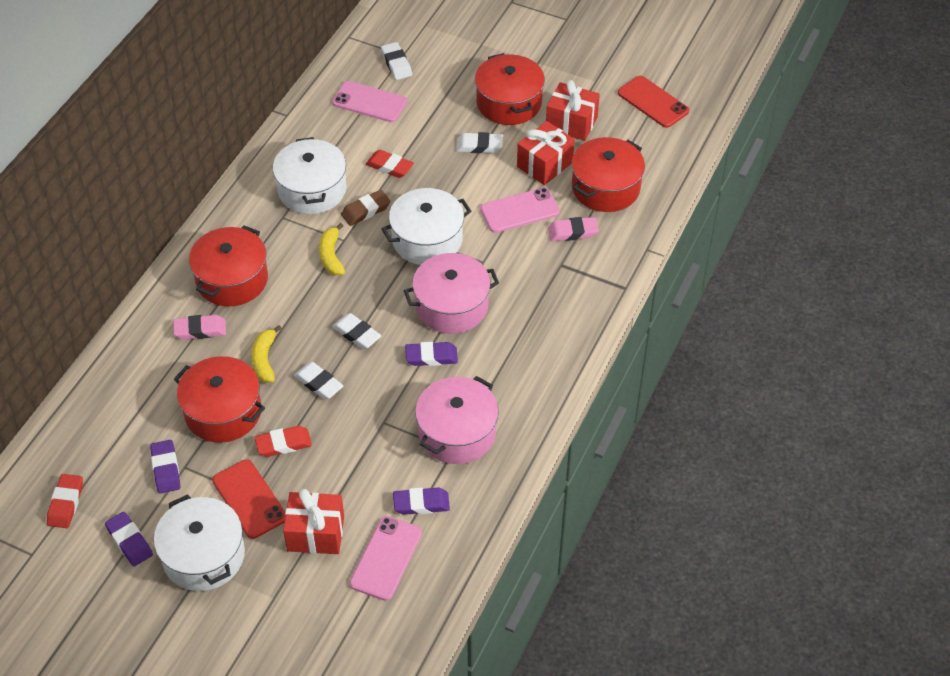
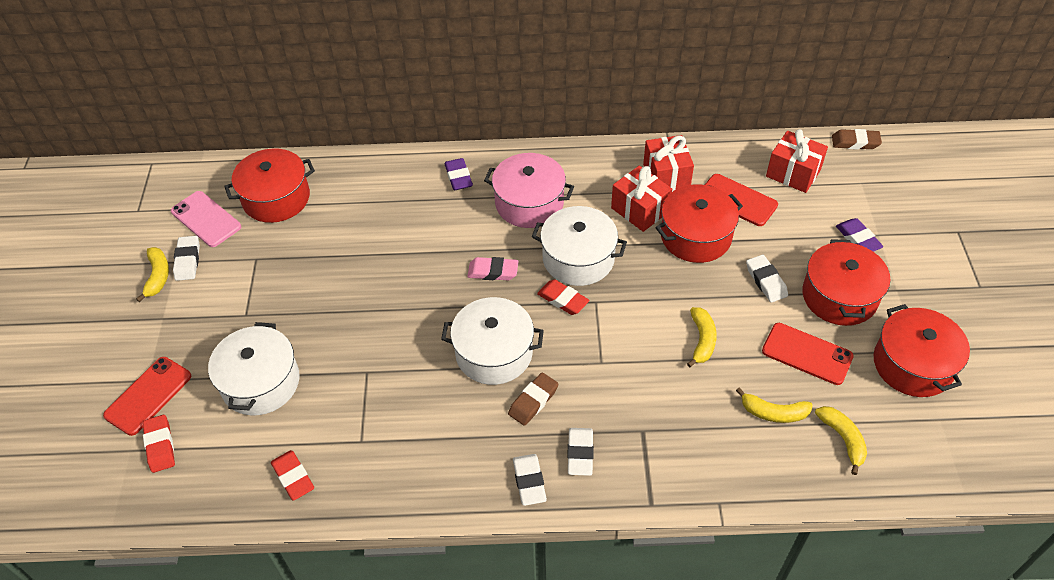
brown eraser: [341,190,390,226] = 1 -> [508,373,559,426] [832,129,882,150] = 2
pink eraser: [173,315,226,340] [548,217,599,241] = 2 -> [467,257,519,280] = 1
pink phone: [332,81,407,122] [350,516,422,601] [480,188,560,233] = 3 -> [171,191,241,247] = 1
pink pot: [404,253,499,334] [415,376,499,464] = 2 -> [484,153,574,228] = 1
purple eraser: [105,512,153,566] [150,440,181,494] [393,488,450,515] [405,342,458,366] = 4 -> [444,158,473,190] [836,218,883,252] = 2
red phone: [212,459,286,539] [618,76,689,128] = 2 -> [103,357,191,436] [705,174,778,226] [762,323,854,385] = 3
yellow banana: [251,325,282,382] [319,223,345,275] = 2 -> [136,247,169,302] [687,307,717,367] [736,387,813,423] [815,406,867,475] = 4

